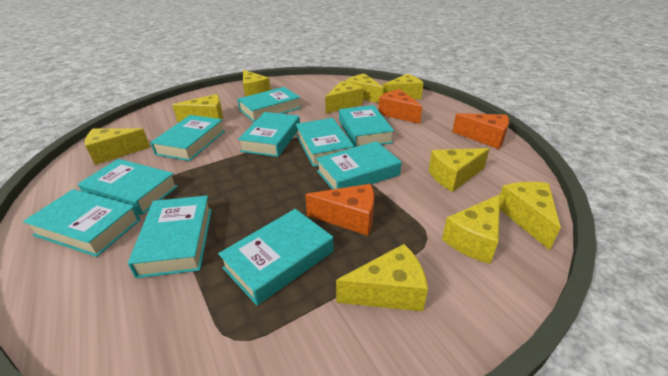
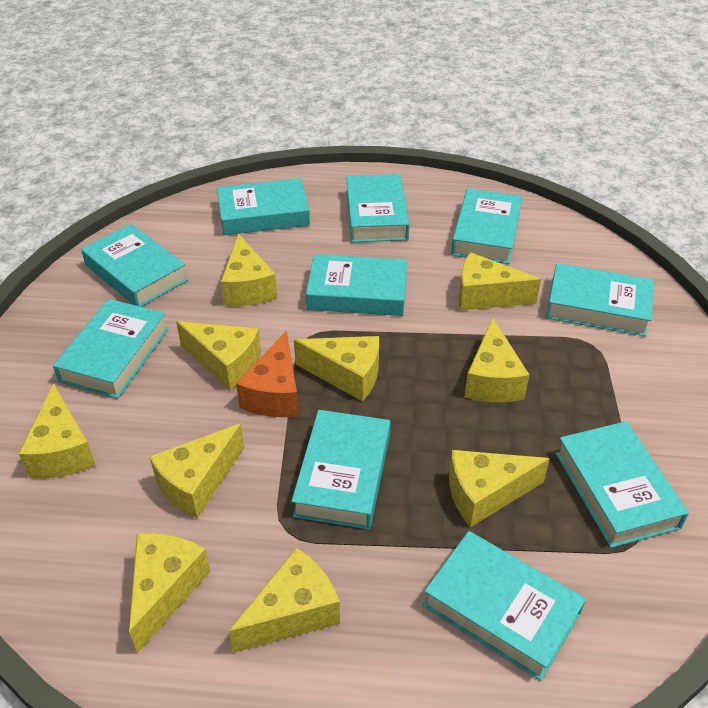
orange cheese: [305,184,374,236] [378,89,422,124] [452,113,509,149] = 3 -> [236,330,299,417] = 1

